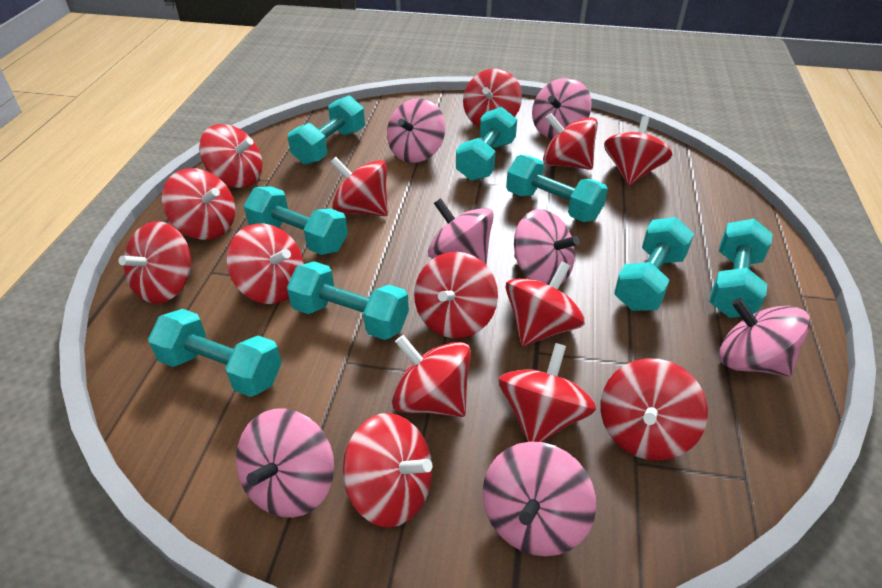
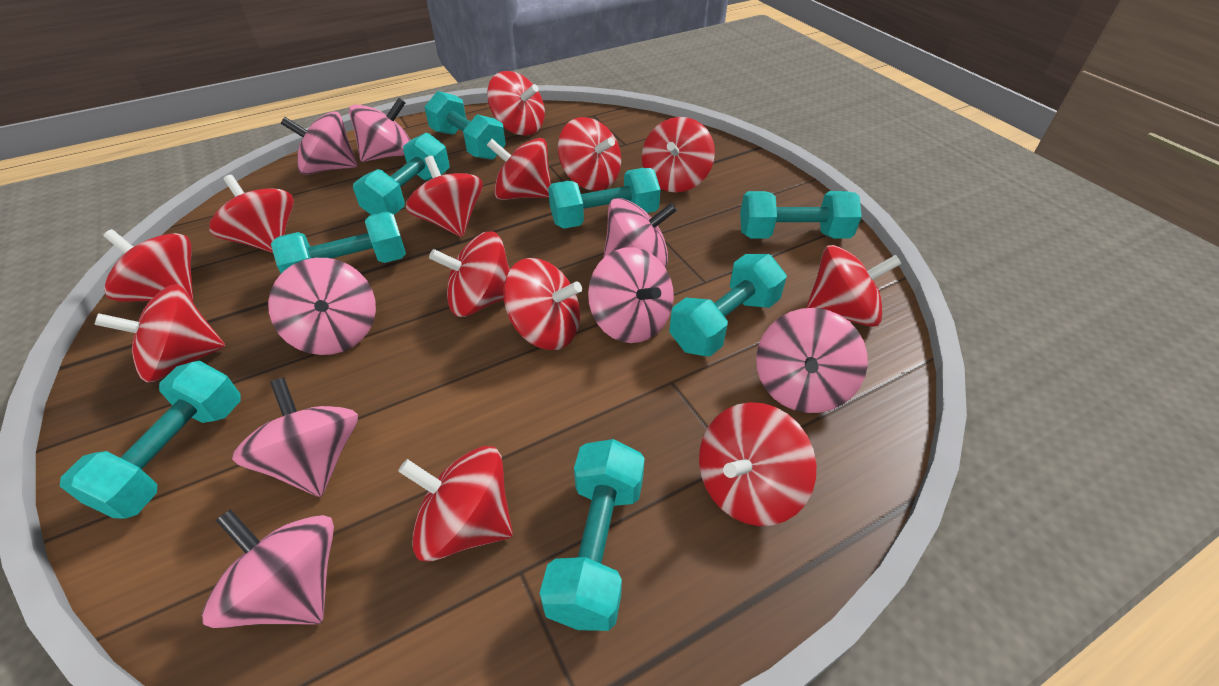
pink spinning top: [236,409,334,518] [387,98,445,163] [428,198,494,265] [483,442,596,556] [514,209,580,285] [532,78,592,139] [719,298,810,377] = 7 -> [202,509,334,628] [232,377,358,497] [268,258,376,355] [281,111,358,175] [349,98,410,162] [588,247,674,343] [603,198,677,267] [756,308,868,413] = 8
red spinning top: [119,221,191,304] [162,168,235,240] [199,124,262,188] [227,223,304,304] [331,157,388,216] [343,413,432,527] [392,335,471,417] [414,252,498,338] [463,68,522,127] [498,343,596,442] [506,261,585,346] [543,113,598,170] [601,358,708,461] [604,116,672,185] = 14 -> [94,284,225,383] [103,229,193,302] [209,175,294,253] [398,446,513,561] [406,156,483,237] [429,231,510,317] [487,71,545,136] [487,138,551,200] [503,258,582,350] [558,117,621,191] [642,117,715,192] [699,402,817,526] [806,245,902,327] = 13

